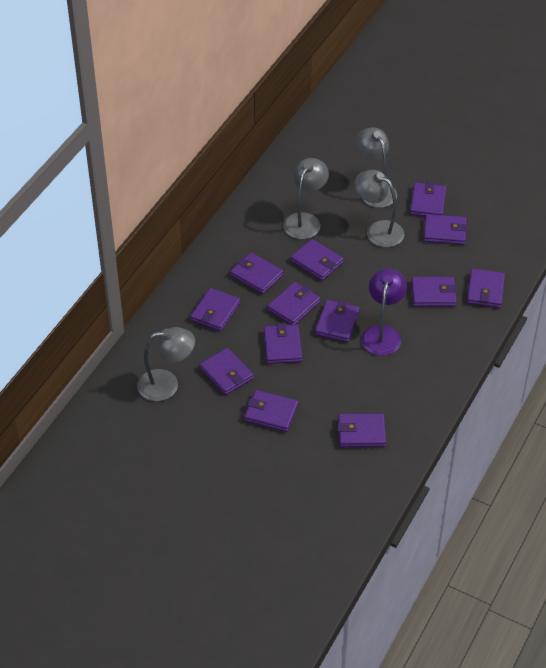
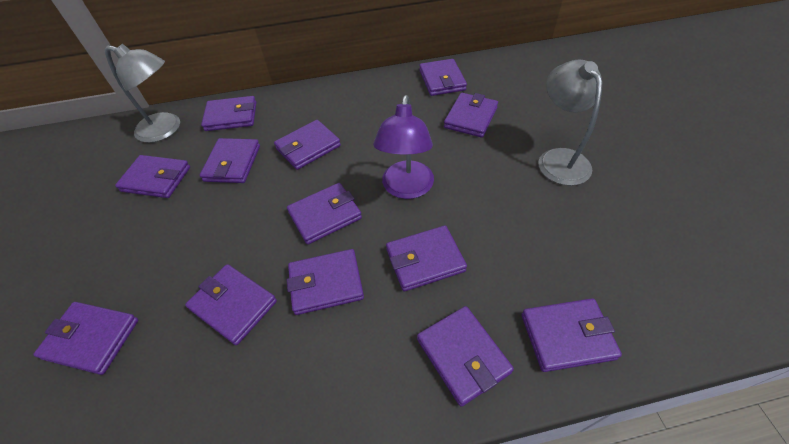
grey lamp: [137,327,195,401] [283,158,329,239] [355,127,397,208] [355,170,404,247] = 4 -> [105,44,180,143] [538,60,602,186] = 2

